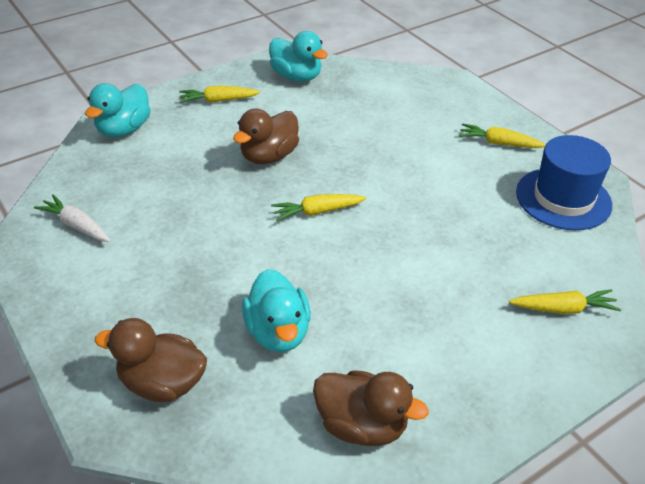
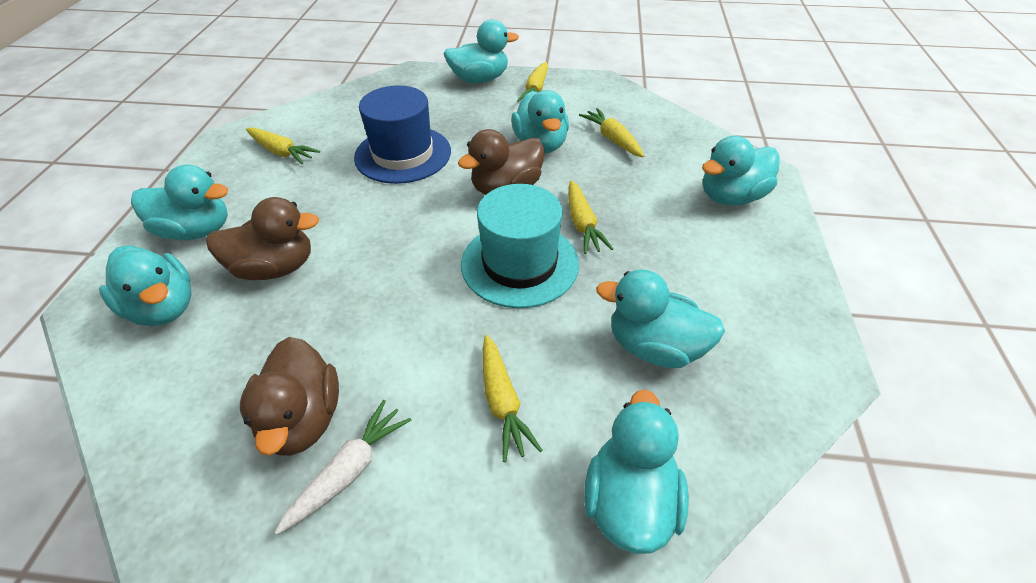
turquoise duck: [85,83,151,137] [242,269,311,352] [269,31,328,82] = 3 -> [99,245,192,326] [131,165,228,240] [444,19,519,84] [511,90,569,153] [584,390,689,554] [596,269,725,368] [702,136,780,206] = 7
turquoise hat: none = 0 -> [461,184,579,308] = 1
yellow carrot: [179,86,260,103] [271,194,367,221] [459,123,546,148] [509,289,621,314] = 4 -> [246,128,320,164] [483,335,542,462] [517,62,548,102] [568,180,613,254] [579,108,644,157] = 5

